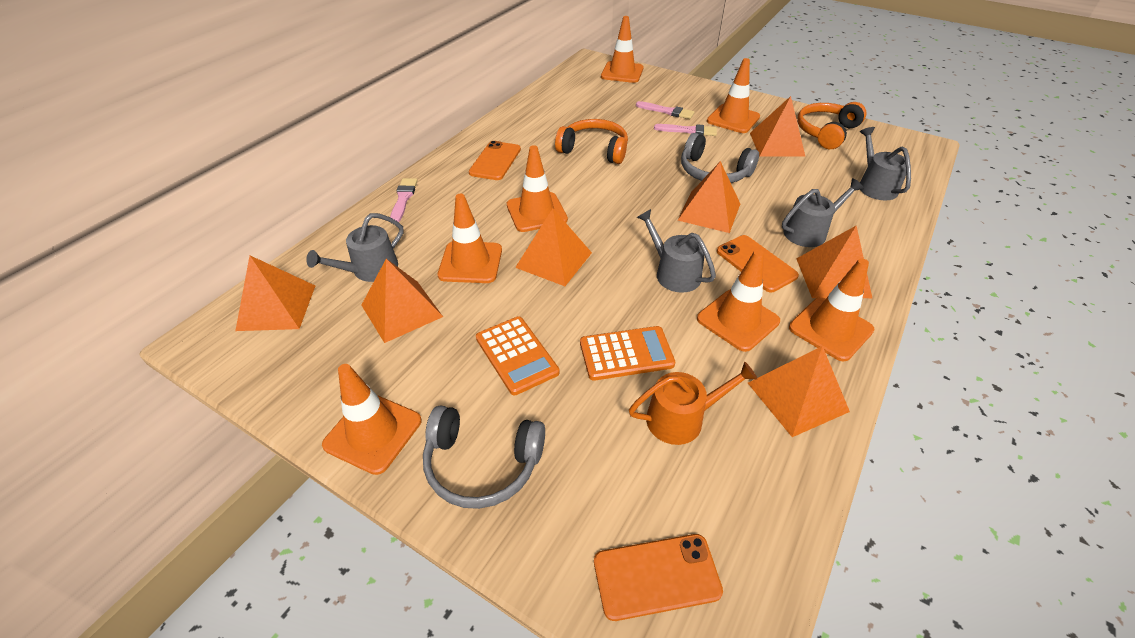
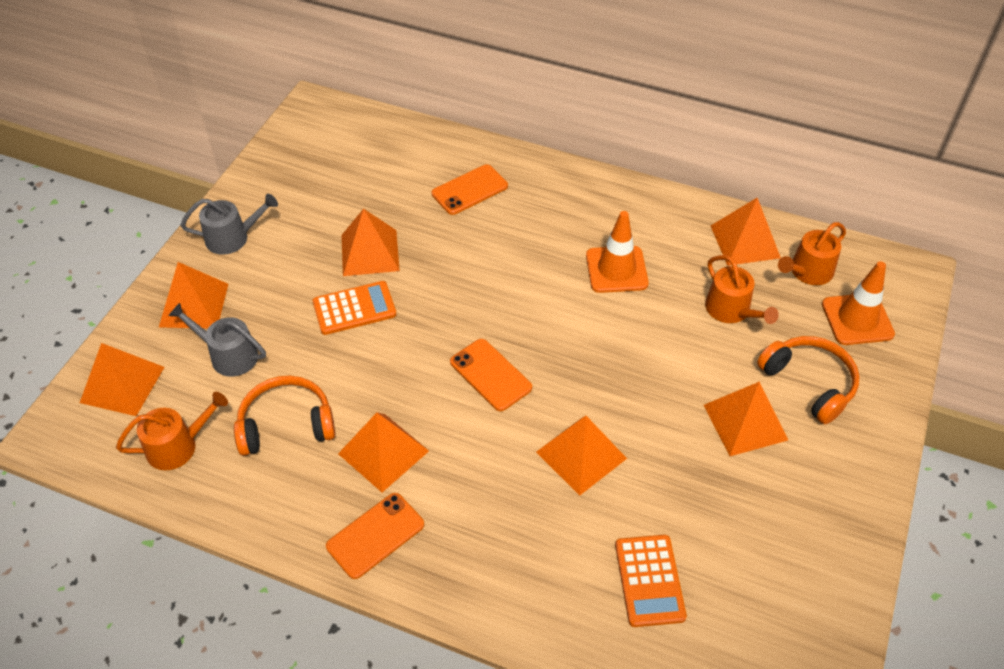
grey headphones: [423,406,545,509] [681,133,759,183] = 2 -> none = 0
grey watering can: [306,213,403,282] [637,209,716,293] [782,178,864,247] [860,127,911,200] = 4 -> [169,303,266,377] [181,194,278,255] = 2
orange traffic cone: [322,364,421,475] [438,194,502,283] [507,145,568,232] [601,16,643,83] [697,250,780,352] [707,58,760,133] [789,258,875,362] = 7 -> [586,211,649,293] [822,261,895,345] = 2
orange watering can: [629,362,758,445] = 1 -> [116,392,228,470] [705,255,779,324] [778,222,846,285] = 3
pink brush: [390,178,418,222] [636,101,694,119] [654,124,717,136] = 3 -> none = 0

